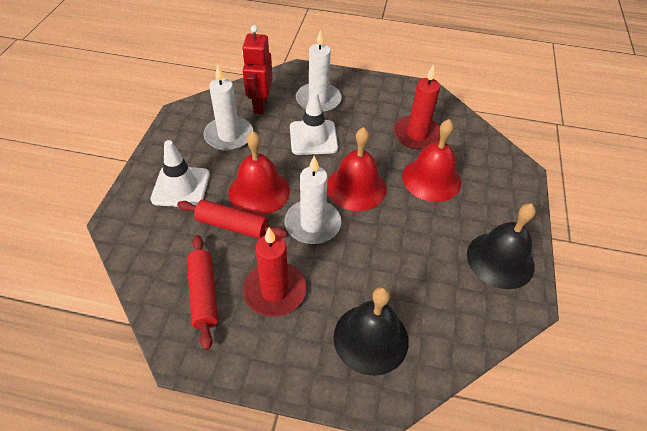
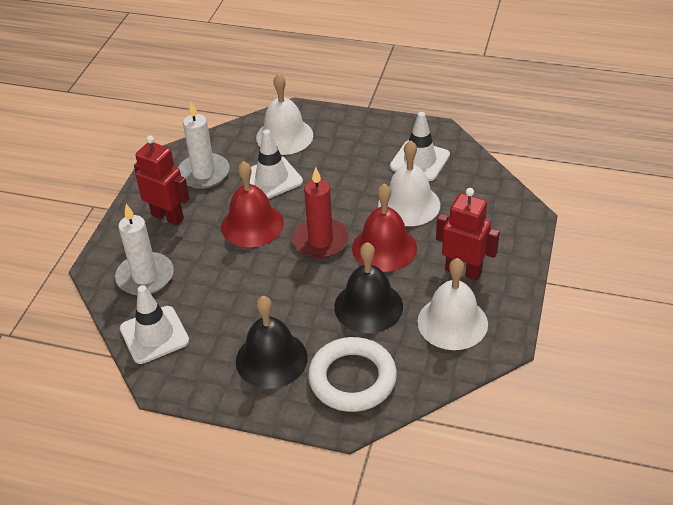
red bell: [228,131,290,216] [327,127,387,211] [402,119,462,202] = 3 -> [221,161,284,247] [352,184,417,272] = 2
red candle: [243,228,306,317] [394,64,440,150] = 2 -> [292,167,349,258] = 1
red robot: [242,25,273,114] = 1 -> [134,136,190,226] [436,188,500,280] = 2
red rolling pin: [177,200,287,239] [187,235,218,350] = 2 -> none = 0
white bell: none = 0 -> [256,74,313,155] [378,140,440,226] [417,258,488,350] = 3
white candle: [204,64,253,151] [284,156,341,244] [296,29,342,113] = 3 -> [115,204,174,295] [178,101,230,189] = 2
white ring: none = 0 -> [308,337,397,412] = 1
white traffic cone: [150,140,210,207] [290,91,338,155] = 2 -> [120,285,189,364] [250,129,303,199] [390,112,450,181] = 3

